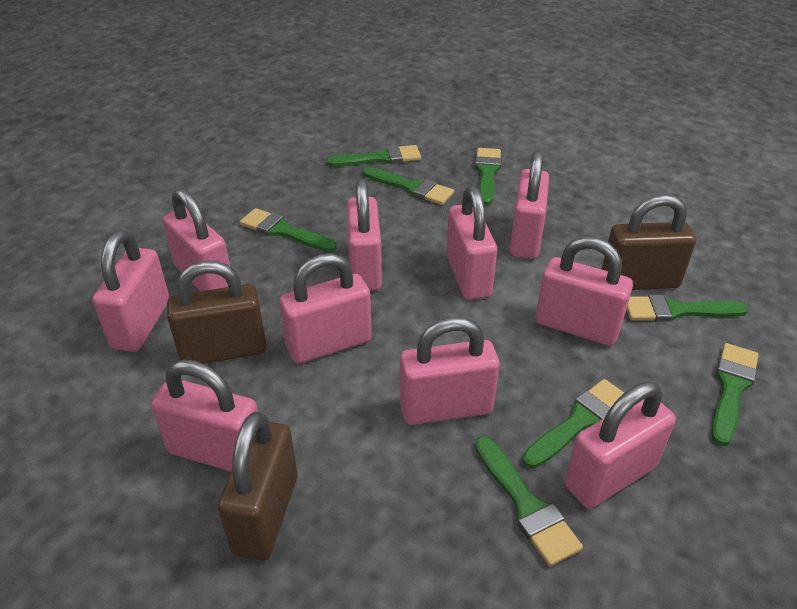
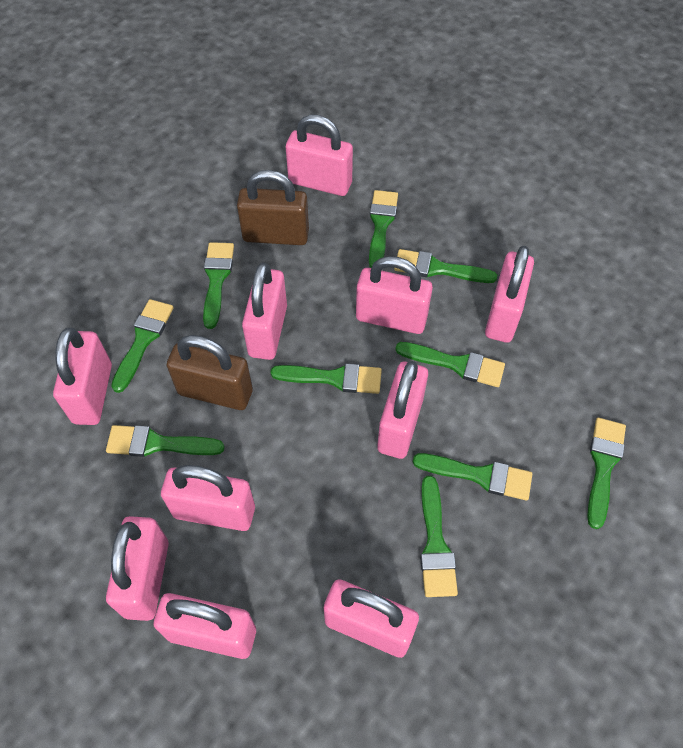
brown padlock: [167,261,266,364] [218,412,298,560] [601,194,696,290] = 3 -> [167,335,253,410] [237,170,309,245] = 2
green brush: [240,208,337,252] [327,145,421,167] [363,167,454,205] [475,148,501,205] [475,436,583,566] [522,379,624,468] [627,295,748,322] [711,343,759,446] = 8 -> [106,425,225,457] [111,299,174,393] [203,242,234,329] [270,363,382,394] [369,190,398,268] [394,249,497,283] [395,342,505,387] [413,453,532,501] [420,476,458,597] [587,418,626,529] = 10

